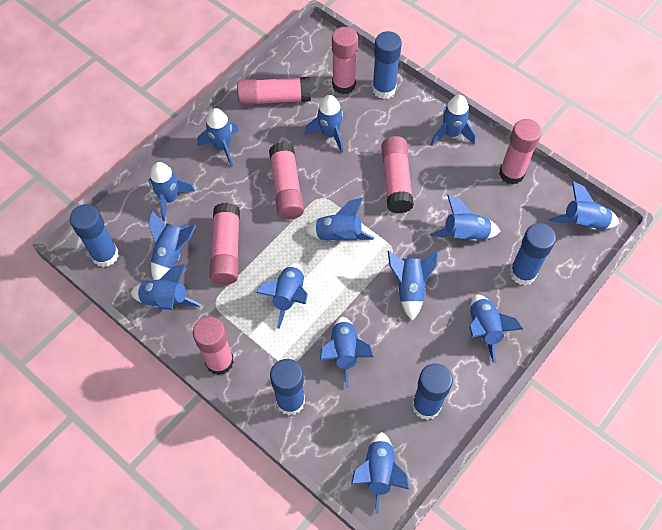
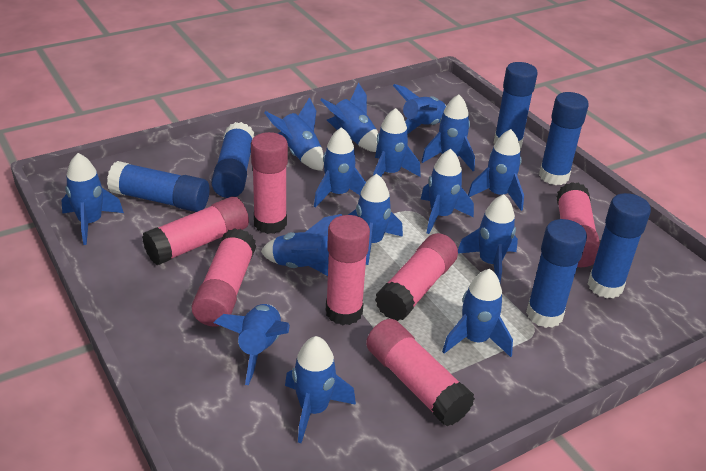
blue glue stick: [70,204,119,267] [270,359,305,415] [372,31,402,99] [412,363,453,420] [510,223,556,286] = 5 -> [107,161,210,212] [211,122,254,198] [494,62,538,148] [526,219,587,328] [539,92,589,185] [588,193,651,298] = 6
blue rocket: [130,264,202,310] [148,210,196,280] [149,162,195,222] [197,108,239,167] [256,263,308,329] [304,197,374,242] [305,95,343,153] [320,317,374,388] [351,432,409,514] [388,251,438,321] [430,195,501,241] [431,95,476,145] [469,295,523,363] [549,181,619,230] = 14 -> [61,153,124,245] [214,304,290,385] [261,214,342,276] [264,97,324,171] [285,336,356,443] [314,127,366,208] [320,83,378,152] [348,174,403,265] [373,108,421,177] [393,84,447,134] [421,94,475,171] [421,149,474,234] [442,269,513,357] [458,194,518,282] [468,129,524,211] = 15

